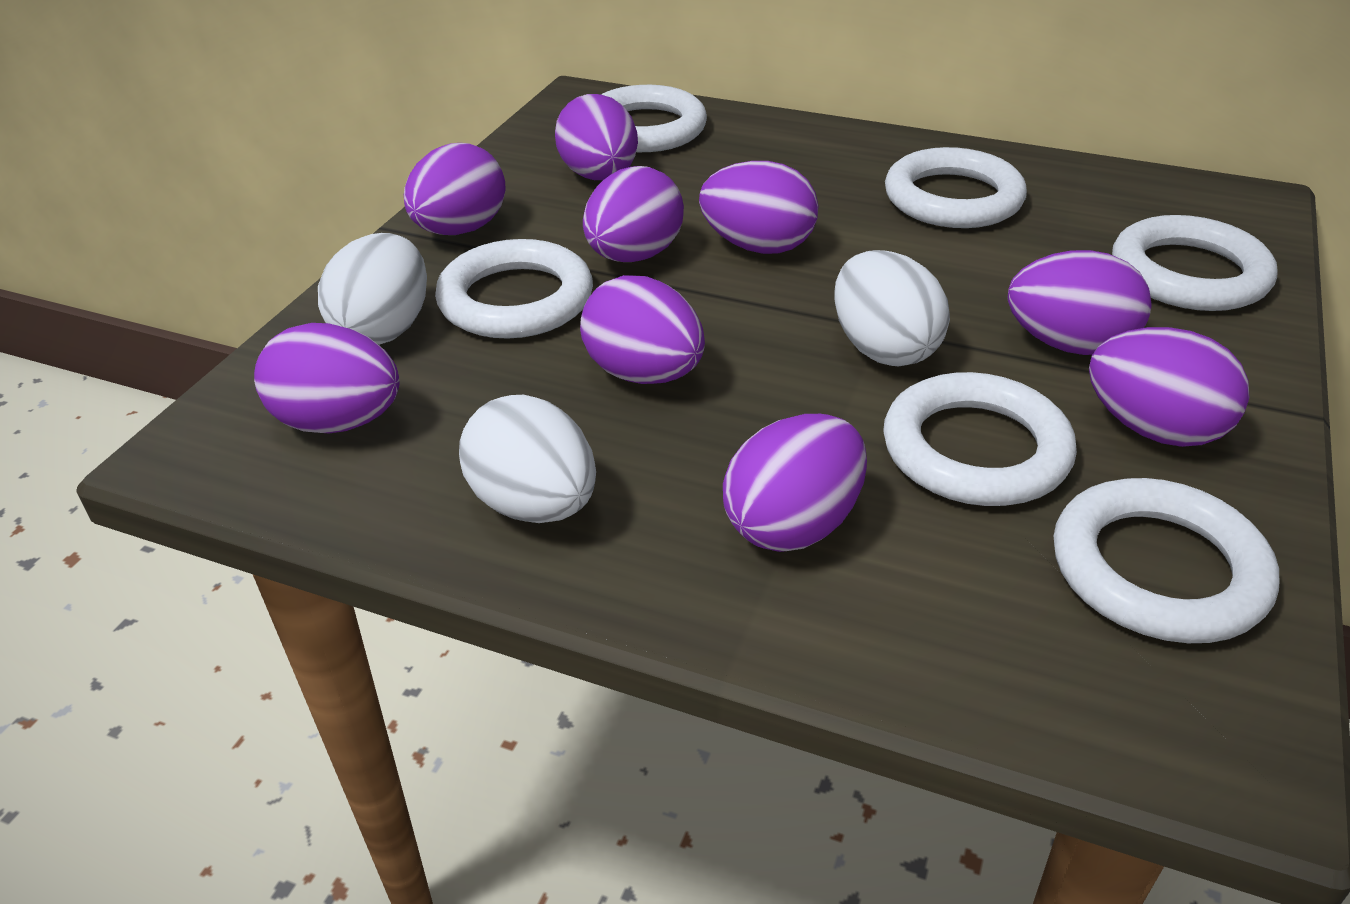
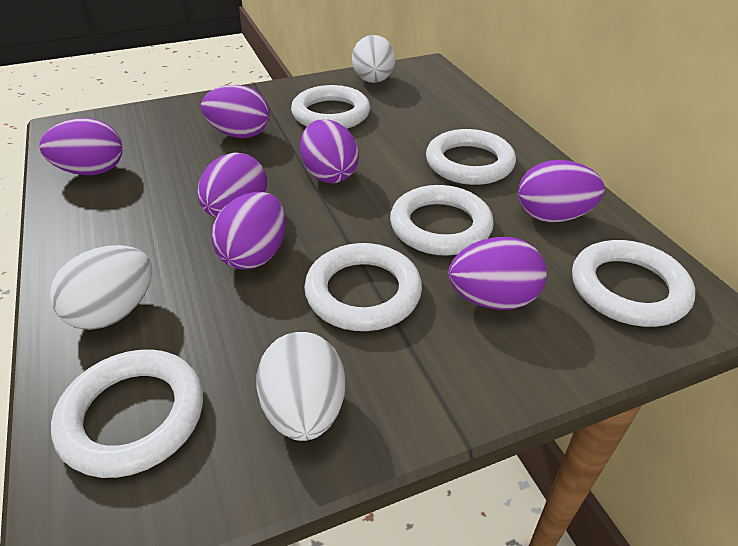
purple egg: [254,323,400,433] [404,143,506,235] [555,94,638,180] [580,275,705,384] [583,166,684,262] [699,161,818,254] [723,414,867,552] [1008,250,1151,355] [1089,327,1249,447] = 9 -> [39,118,122,175] [197,152,267,217] [201,85,270,138] [211,192,286,269] [300,119,359,183] [449,237,547,310] [518,160,605,223] = 7

